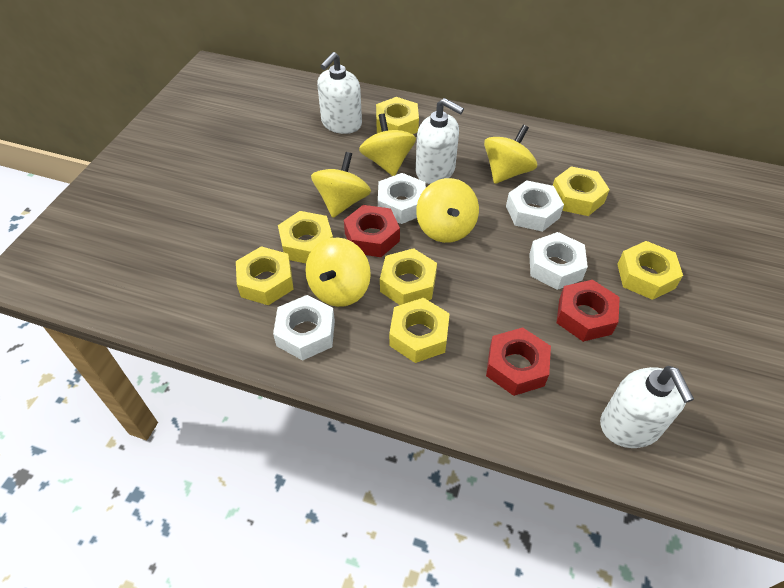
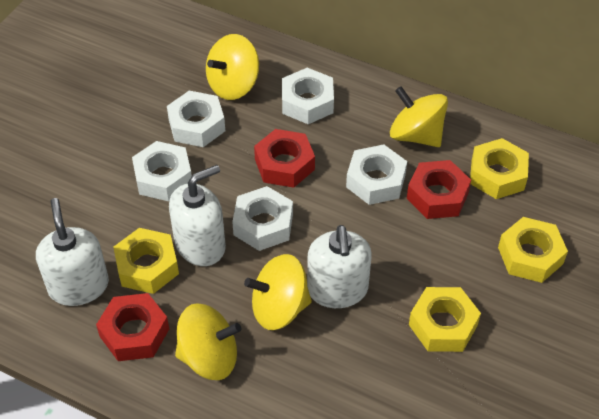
white nut: [273,295,335,361] [378,173,426,224] [506,180,564,232] [529,232,588,290] = 4 -> [132,141,192,201] [167,91,225,147] [232,186,293,251] [282,68,334,124] [346,144,407,205] = 5
yellow nut: [236,246,294,305] [278,211,333,263] [376,97,419,134] [380,248,437,305] [389,298,450,363] [553,167,610,216] [617,241,683,300] = 7 -> [113,228,179,294] [409,287,481,352] [470,138,529,199] [498,217,568,283] = 4
yellow spinning top: [305,237,371,307] [311,152,371,218] [359,114,416,176] [416,178,479,243] [484,125,537,184] = 5 -> [175,303,241,380] [206,34,259,100] [244,254,312,330] [390,86,448,147] = 4

